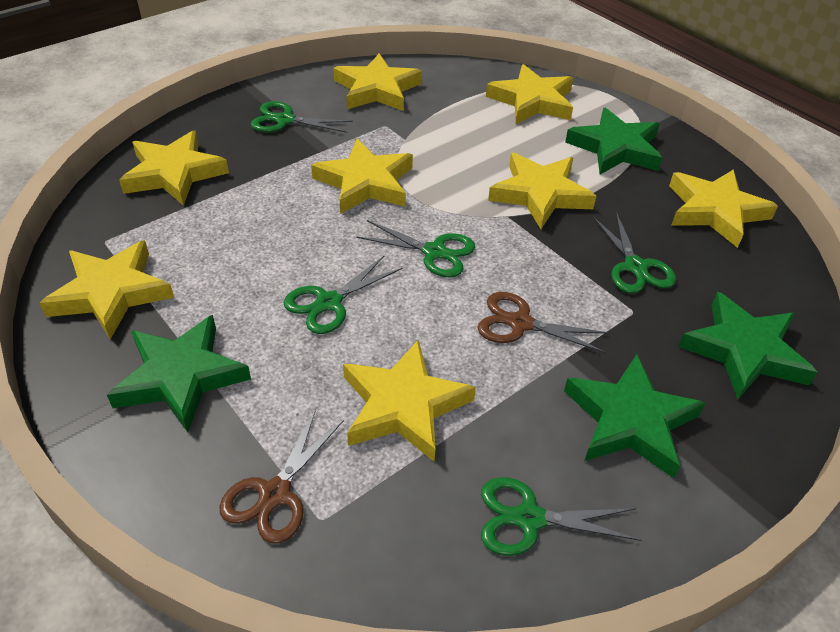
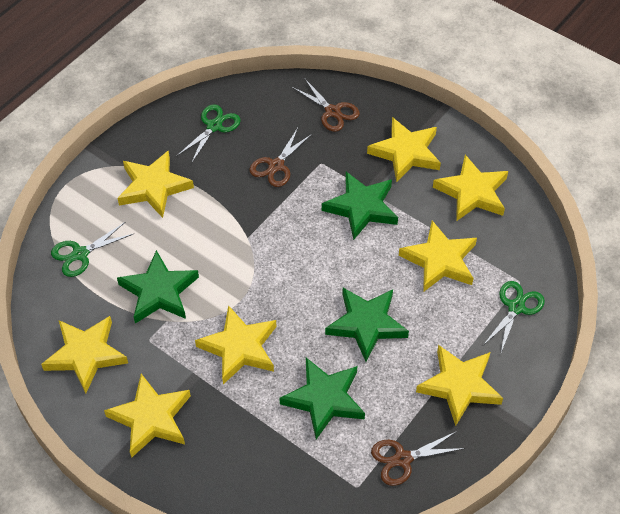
brown scissors: [219,409,344,543] [477,292,610,353] = 2 -> [250,128,313,187] [292,78,360,132] [371,431,466,486] = 3
green scissors: [251,101,353,133] [283,256,402,334] [356,220,475,277] [481,477,641,556] [593,212,676,294] = 5 -> [51,222,133,277] [177,104,241,164] [483,281,545,355] = 3

